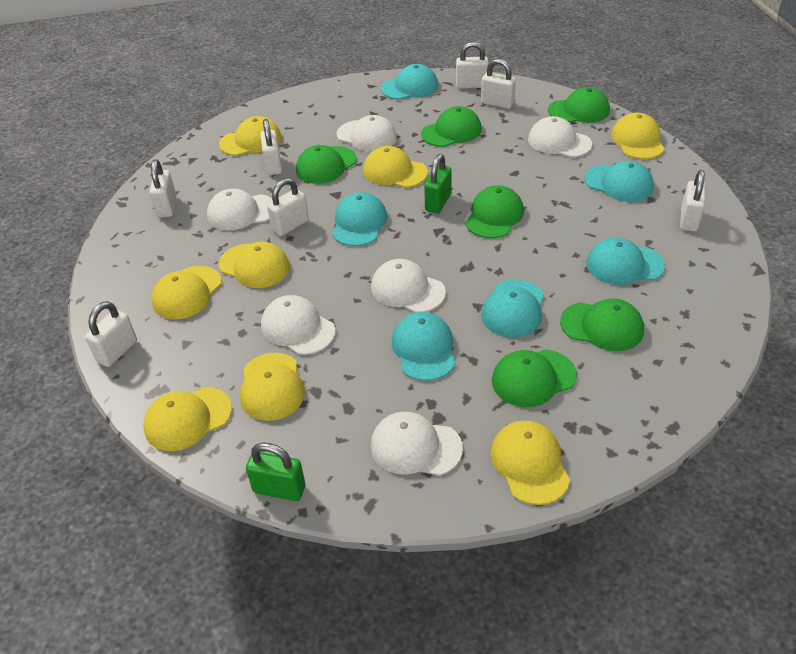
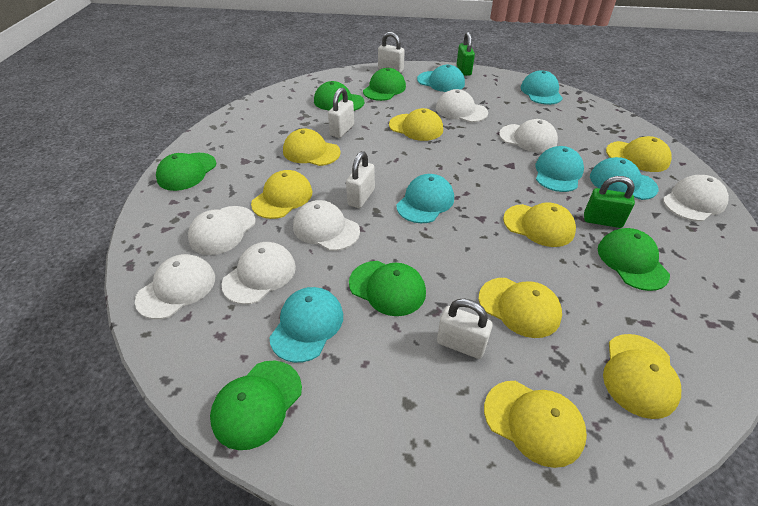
white cap: [207,189,273,231] [261,295,335,355] [337,115,397,152] [371,259,446,313] [371,412,463,476] [528,116,592,157] = 6 -> [135,254,215,319] [188,206,256,255] [222,242,296,304] [293,200,360,251] [436,89,488,122] [499,119,558,153] [663,175,729,221] = 7
white padlock: [85,301,137,367] [150,159,176,218] [260,119,282,175] [267,178,309,236] [456,42,489,89] [481,59,516,109] [680,170,705,232] = 7 -> [328,88,354,138] [346,151,375,208] [378,32,405,73] [437,299,493,359] = 4

